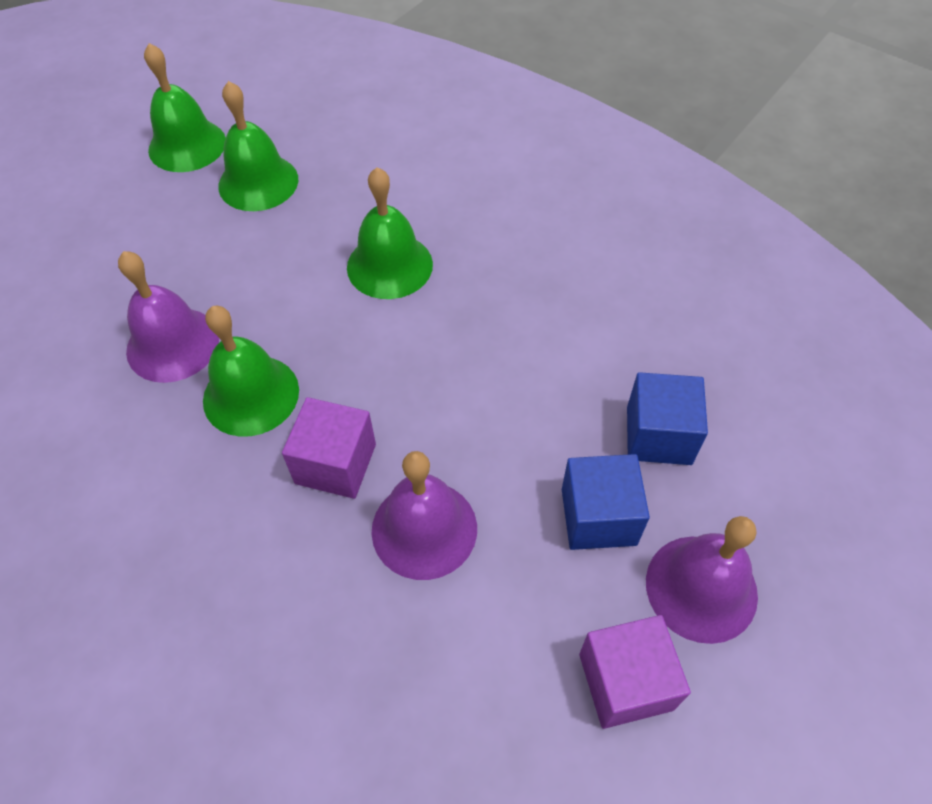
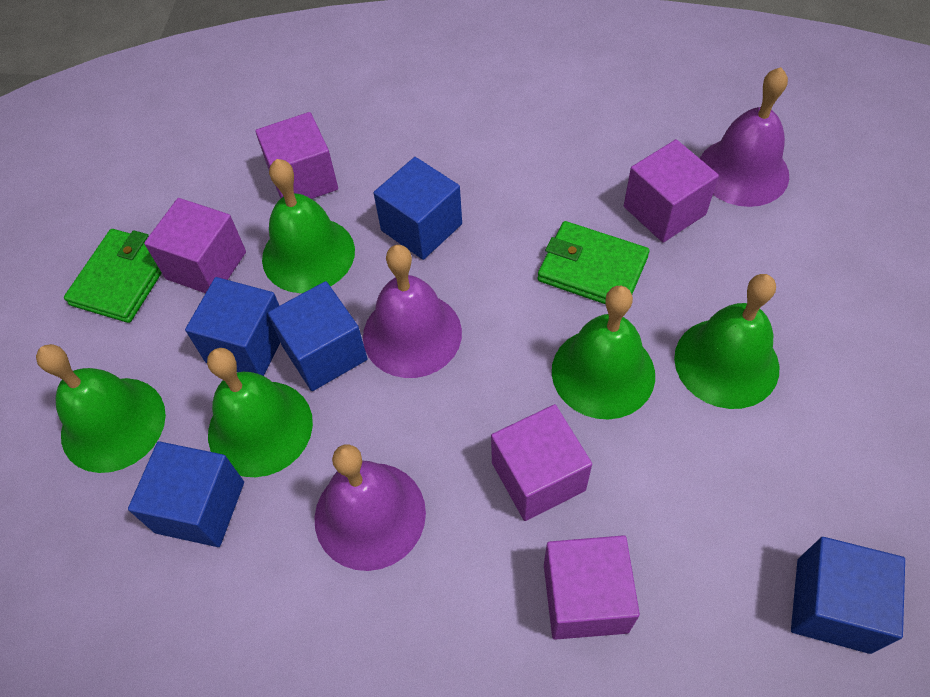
blue cube: [562,454,650,550] [627,372,708,465] = 2 -> [128,441,244,547] [185,277,281,376] [268,281,368,391] [374,157,462,260] [791,537,905,654] = 5
green bell: [144,43,226,172] [203,306,299,437] [218,81,298,211] [347,167,433,299] = 4 -> [36,344,166,473] [207,348,313,477] [262,159,355,293] [552,286,655,419] [674,274,779,409] = 5
green wallet: none = 0 -> [64,229,162,323] [538,221,649,304] = 2
purple cube: [282,397,376,499] [579,615,691,729] = 2 -> [144,198,246,293] [255,112,338,199] [491,404,592,521] [544,535,640,640] [624,139,719,243] = 5

